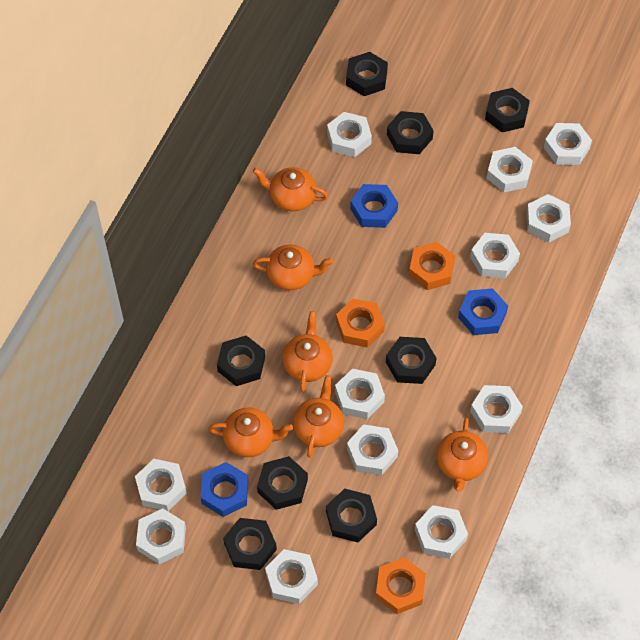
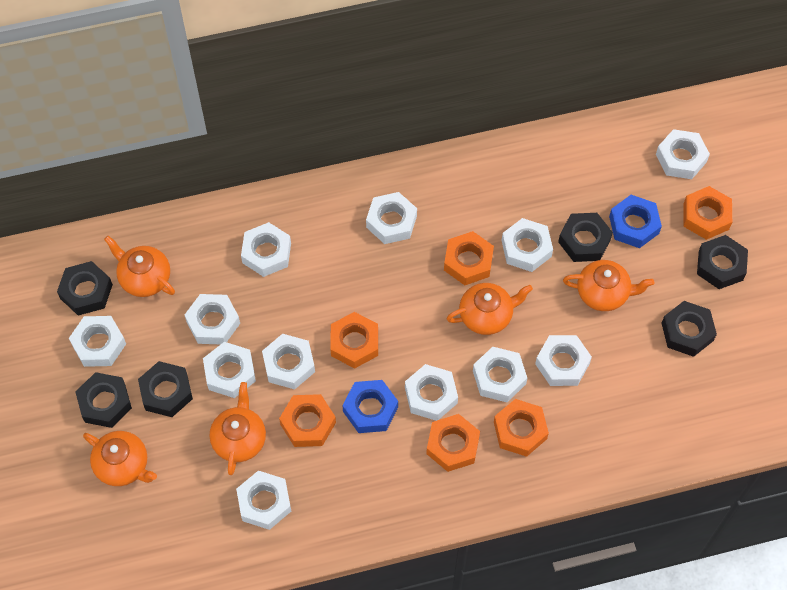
black nut: [217,336,265,386] [223,518,277,570] [257,456,308,510] [326,489,377,542] [346,52,388,96] [386,337,437,384] [387,111,434,154] [485,88,530,132] = 8 -> [57,261,113,316] [75,372,132,428] [138,361,193,417] [558,213,613,262] [662,301,717,357] [697,235,748,289] = 6
blue nut: [201,462,248,517] [350,184,398,228] [458,288,508,335] = 3 -> [342,380,398,433] [609,195,662,248] = 2
orange nut: [336,299,385,348] [376,558,426,614] [409,242,455,290] = 3 -> [279,394,336,447] [330,312,378,369] [426,414,480,472] [444,231,494,285] [494,399,549,457] [684,186,732,240] = 6
orange teapot: [208,408,293,457] [253,167,328,211] [253,245,333,290] [282,311,332,392] [293,375,344,458] [436,418,488,492] = 6 -> [83,431,157,486] [104,236,175,297] [210,382,266,475] [447,283,533,335] [563,260,654,311] = 5

